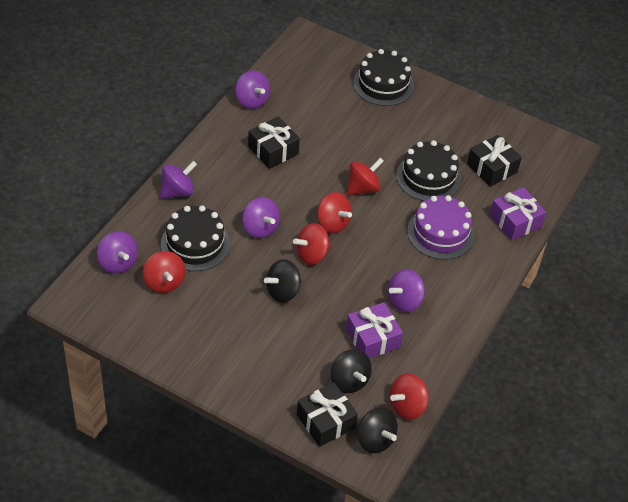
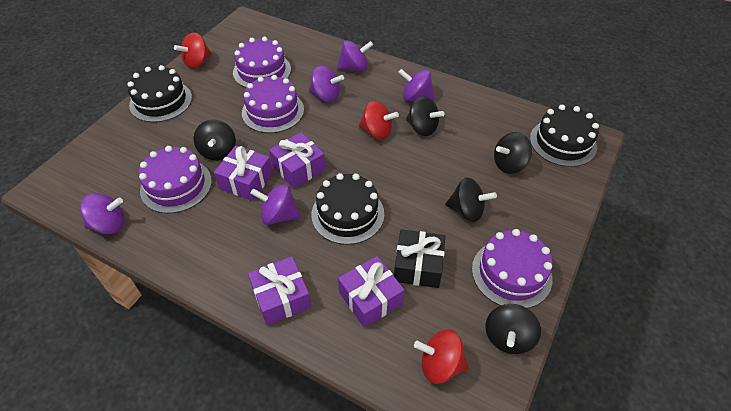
black gift: [248,117,300,169] [297,382,358,447] [467,135,522,187] = 3 -> [394,229,445,288] = 1
black spinning top: [264,259,302,303] [330,349,372,393] [358,407,398,453] = 3 -> [193,119,236,160] [406,96,445,136] [445,178,497,222] [485,304,541,354] [494,132,532,174] = 5
purple cake: [407,195,474,260] = 1 -> [139,146,212,213] [233,37,291,88] [242,75,304,133] [472,229,553,308] = 4
purple gift: [346,302,403,358] [490,187,546,241] = 2 -> [214,146,273,201] [248,256,311,325] [269,132,326,188] [338,256,405,328] = 4
red spinning top: [143,251,185,293] [293,223,331,265] [317,192,352,233] [347,158,384,196] [389,374,429,420] = 5 -> [174,33,212,69] [359,101,399,140] [414,329,469,384] = 3

